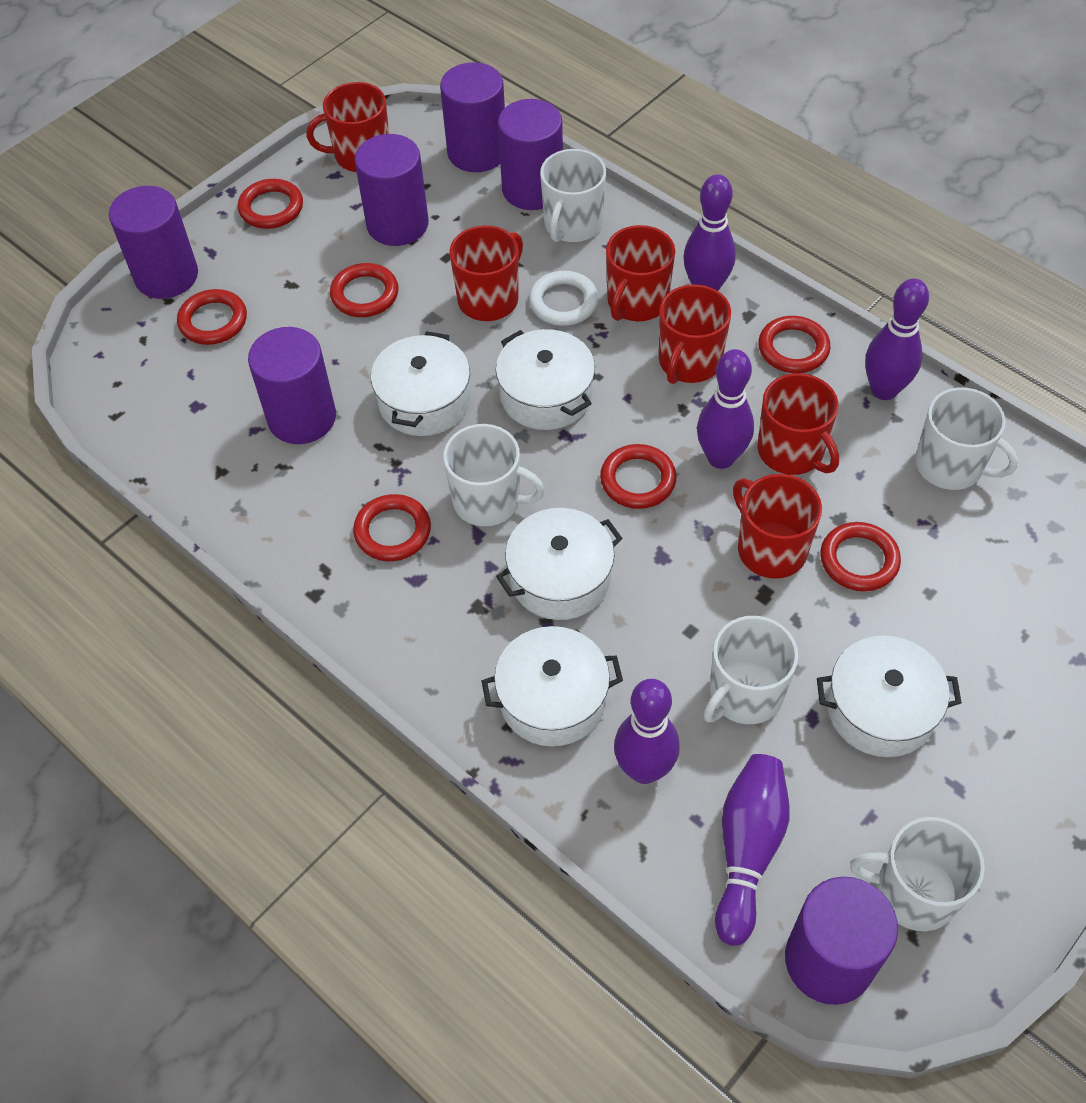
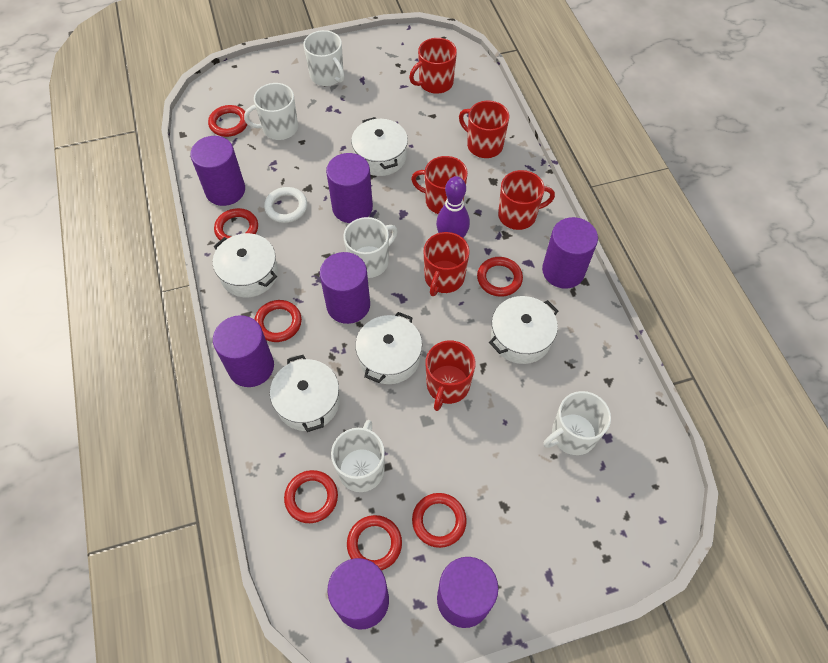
purple bowling pin: [614,679,680,784] [683,174,736,291] [697,349,754,469] [715,754,790,946] [865,278,929,400] = 5 -> [436,176,470,238] = 1
purple cylinder: [109,186,198,299] [248,327,336,444] [354,134,429,246] [440,62,505,172] [498,99,563,210] [785,877,898,1005] = 6 -> [190,136,245,206] [213,315,274,387] [320,252,370,324] [326,153,373,223] [328,558,389,629] [437,557,498,628] [542,217,598,289] = 7

